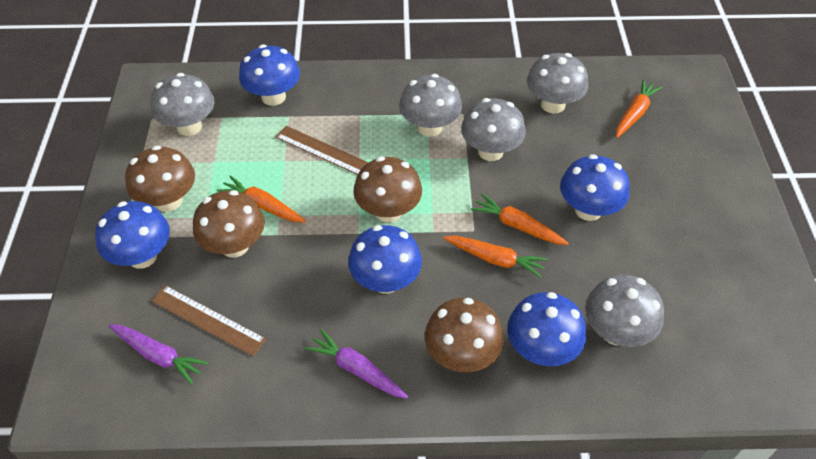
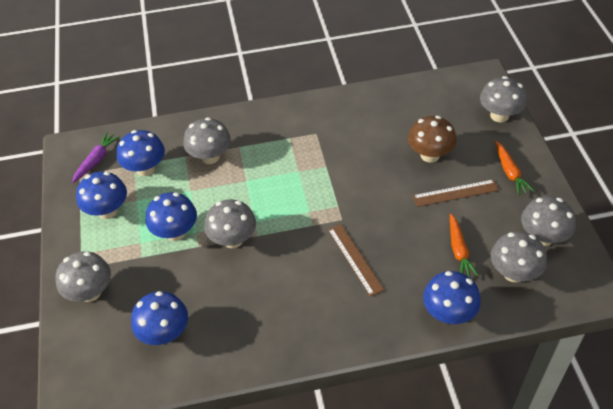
brown mushroom: [125,146,195,212] [193,190,265,258] [353,157,422,222] [425,298,504,372] = 4 -> [408,116,456,163] = 1
grey mushroom: [150,73,215,136] [399,74,462,137] [461,98,526,161] [527,53,588,113] [585,275,664,347] = 5 -> [56,252,111,302] [183,117,231,164] [204,199,256,248] [480,76,527,122] [491,231,547,283] [521,196,576,246] = 6
orange carrot: [217,175,306,223] [443,236,548,278] [471,194,569,245] [616,79,663,138] = 4 -> [450,213,479,277] [495,141,534,195] = 2
purple carrot: [109,324,208,385] [305,329,408,399] = 2 -> [72,132,120,183] = 1

